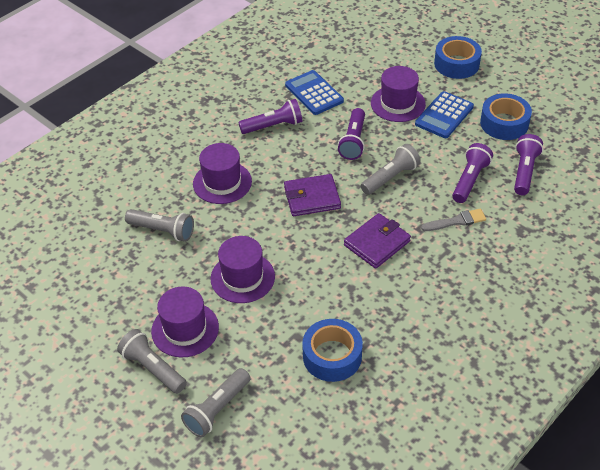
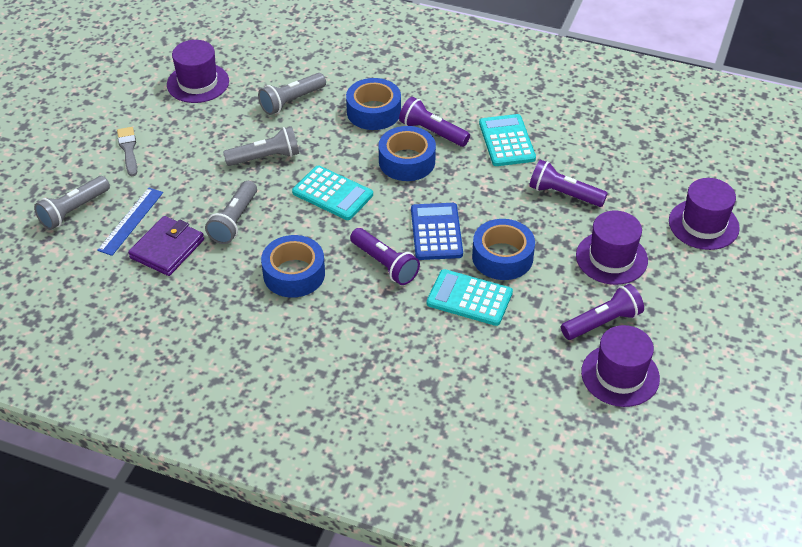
blue calculator: [285,70,344,115] [415,91,474,138] = 2 -> [411,203,463,260] = 1
blue ruler: none = 0 -> [97,188,163,256] = 1
blue tape: [302,319,363,382] [434,36,482,79] [480,93,532,140] = 3 -> [261,235,325,298] [346,78,401,130] [379,126,436,181] [472,219,535,280] = 4
purple wallet: [284,174,341,216] [344,213,411,269] = 2 -> [128,216,204,276] = 1
turquoise calculator: none = 0 -> [292,166,373,220] [427,269,513,326] [479,114,536,166] = 3

